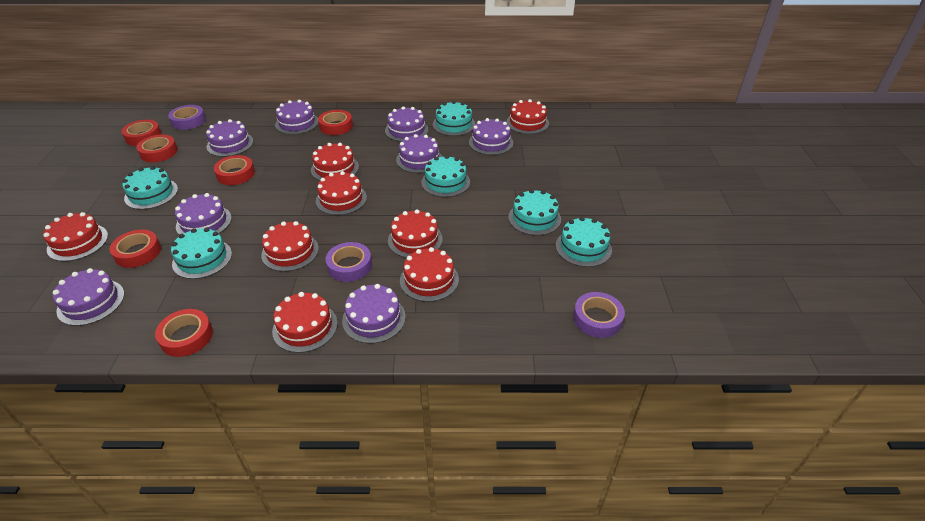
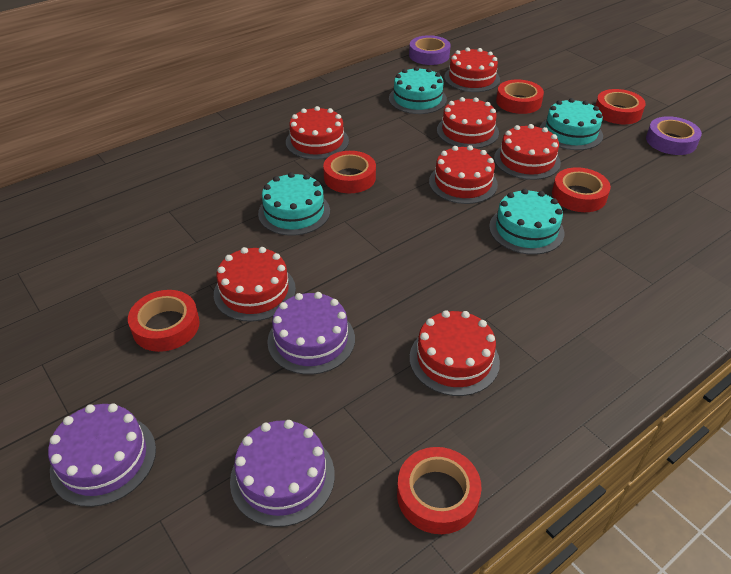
purple cake: [53,268,124,326] [175,193,232,235] [206,119,253,157] [275,100,318,135] [342,284,406,344] [385,106,428,142] [396,134,442,173] [469,118,514,155] = 8 -> [48,404,156,507] [230,420,335,527] [267,292,355,375] = 3
purple tape: [168,105,206,130] [325,242,372,282] [573,292,625,338] = 3 -> [409,35,451,65] [646,116,702,155] = 2
red cake: [43,212,108,261] [261,221,319,272] [272,292,338,353] [311,143,359,181] [316,171,367,215] [388,209,443,258] [400,247,459,302] [506,99,549,134] = 8 -> [214,247,296,322] [286,106,349,160] [410,310,500,396] [429,145,498,204] [437,97,499,148] [444,47,500,92] [494,124,561,180] = 7
turquoise cake: [122,166,178,209] [171,228,232,279] [421,155,470,197] [433,101,475,136] [508,189,561,236] [556,217,612,267] = 6 -> [258,172,330,236] [389,67,447,114] [489,189,564,255] [540,98,603,150] = 4

